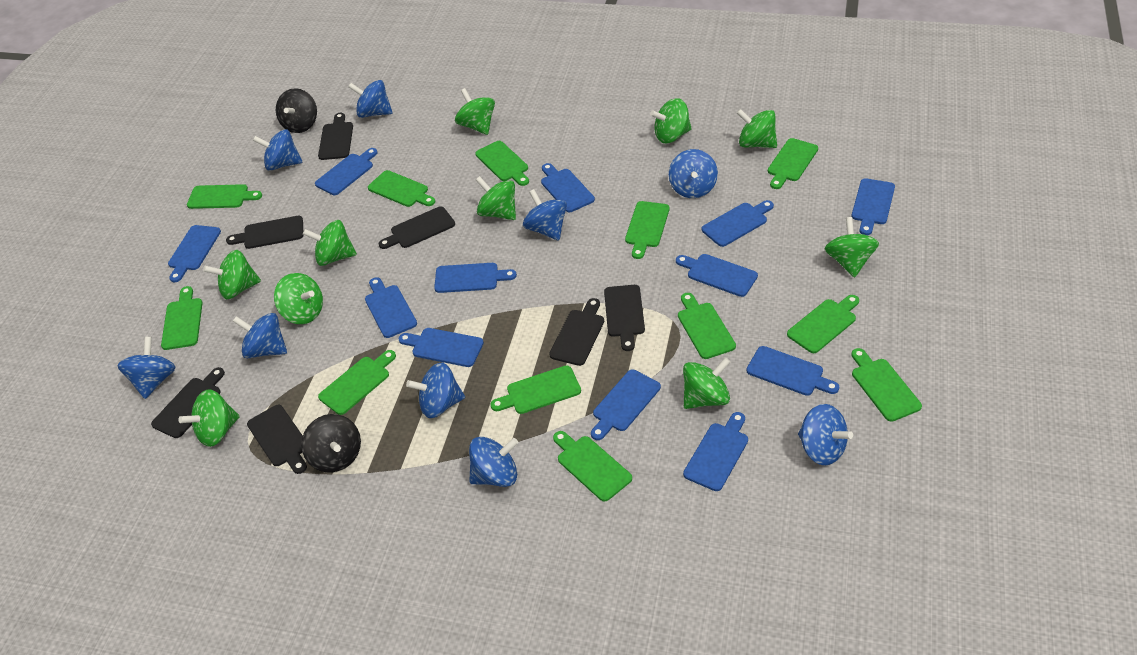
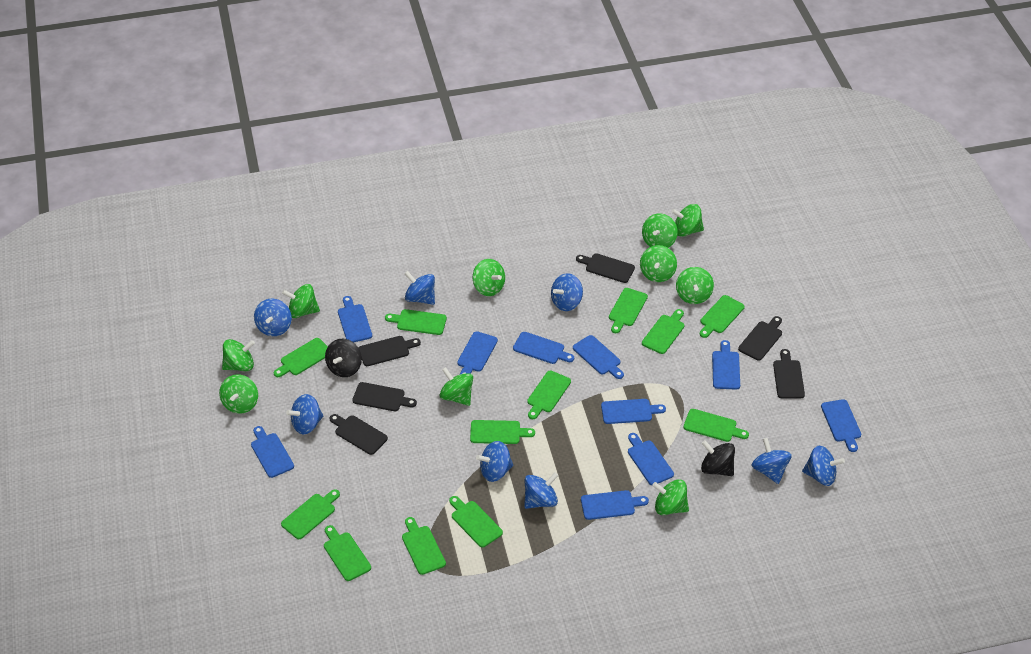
black cutting board: [151,367,225,438] [226,216,304,249] [247,405,307,474] [318,113,353,160] [378,206,455,249] [549,298,604,366] [604,285,645,351] = 7 -> [329,414,388,455] [352,382,417,411] [359,336,421,366] [576,253,635,283] [738,316,782,361] [773,349,805,399] = 6
blue cutting board: [168,225,221,282] [315,148,378,195] [365,277,417,338] [398,328,484,367] [434,263,517,293] [541,163,595,212] [591,370,661,440] [676,254,758,297] [683,412,748,491] [702,200,774,247] [746,346,839,396] [852,178,895,235] = 12 -> [251,426,294,478] [338,296,372,342] [457,331,498,374] [513,332,574,364] [573,335,624,379] [581,490,649,520] [601,399,666,424] [628,433,674,485] [712,340,740,390] [821,399,861,452] = 10
blue spinning top: [117,337,176,399] [233,313,287,359] [253,129,303,171] [348,80,393,118] [406,362,465,418] [469,437,518,487] [523,189,567,241] [669,149,718,198] [798,404,853,465] = 9 -> [254,299,292,336] [286,394,323,434] [404,271,435,305] [476,441,513,482] [524,473,558,509] [551,273,583,311] [751,438,792,484] [802,446,845,486] = 8

